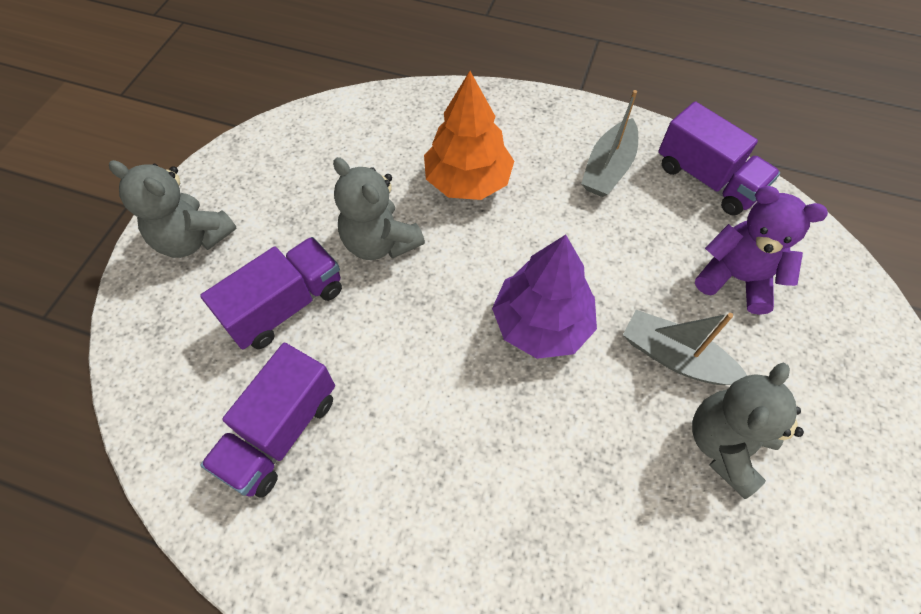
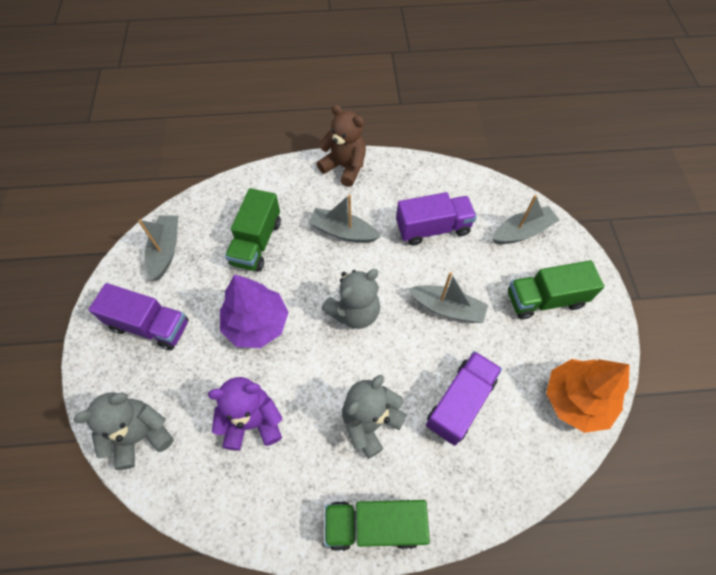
brown teddy bear: none = 0 -> [317,105,366,187] = 1
green truck: none = 0 -> [225,188,281,272] [325,499,430,551] [508,260,604,319] = 3
grey boat: [581,90,638,197] [623,310,747,385] = 2 -> [138,215,178,280] [308,194,381,243] [408,272,488,323] [492,195,560,244] = 4

